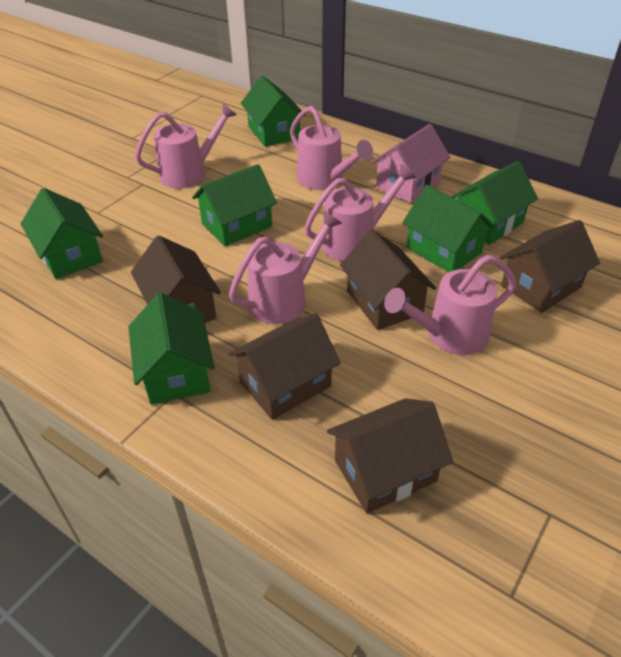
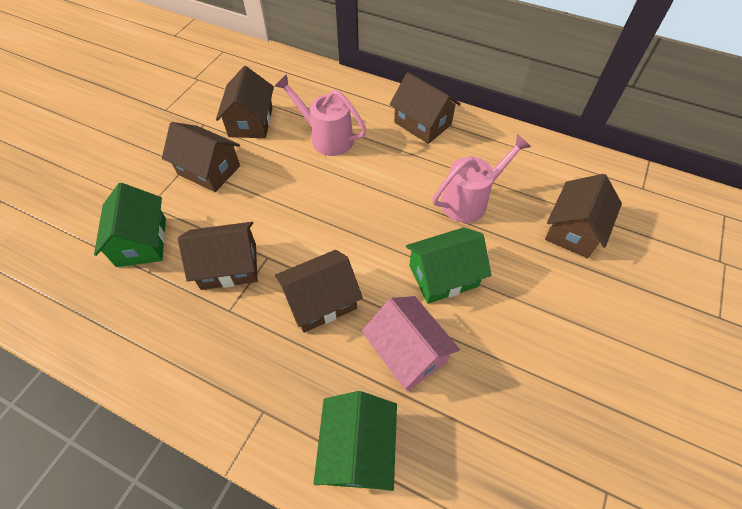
brown house: [131,235,221,323] [228,313,341,420] [327,398,453,514] [340,229,436,330] [500,220,600,313] = 5 -> [162,122,240,192] [178,222,257,290] [216,66,274,138] [275,250,363,333] [390,72,461,144] [545,174,622,258] = 6
green house: [21,188,103,279] [128,293,215,405] [192,164,277,246] [241,75,306,147] [402,185,495,273] [451,161,538,245] = 6 -> [94,183,166,267] [314,391,397,491] [406,227,492,304] = 3
pink watering can: [135,103,237,189] [229,210,342,324] [290,106,373,190] [305,164,417,261] [384,255,516,355] = 5 -> [275,74,366,156] [432,134,531,223] = 2

